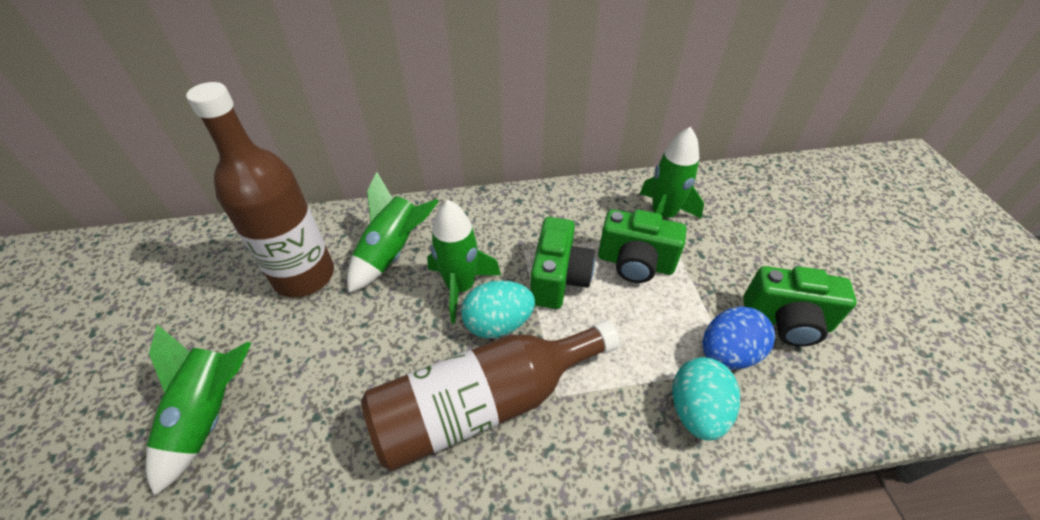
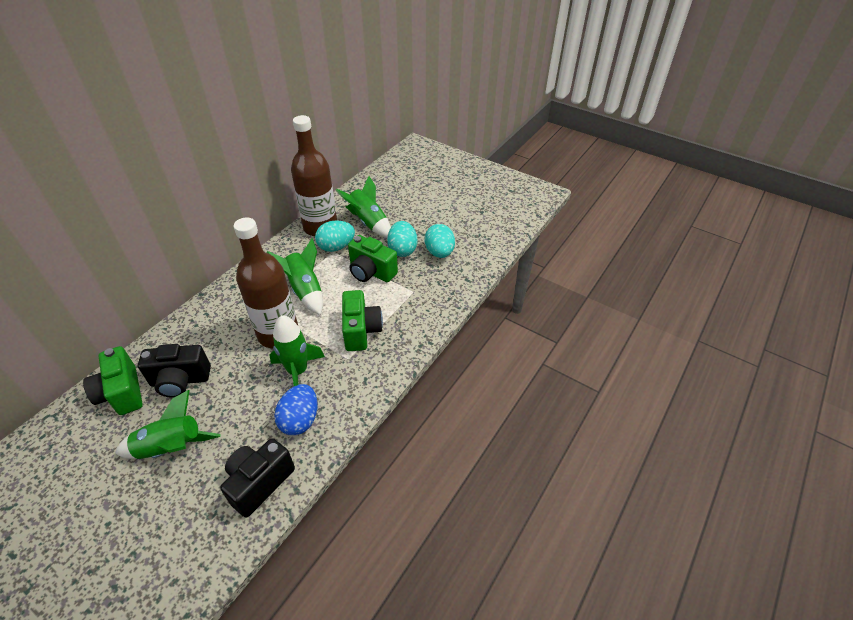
black camera: none = 0 -> [138,344,211,398] [220,438,295,518] = 2
turquoise egg: [461,280,535,338] [672,357,740,441] = 2 -> [315,220,355,252] [387,221,417,257] [425,224,455,258] = 3

